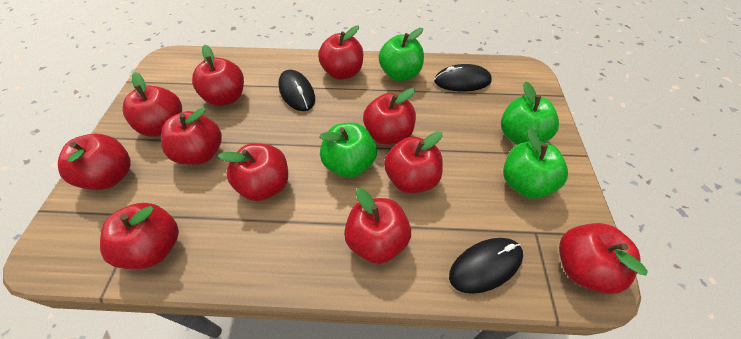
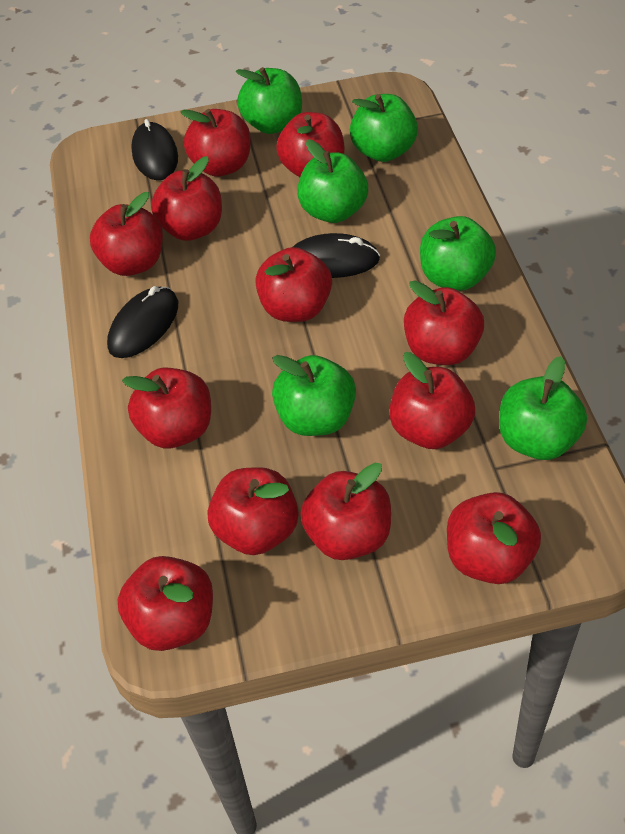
green apple: [319,123,377,178] [379,28,424,81] [501,81,559,145] [503,127,568,199] = 4 -> [236,67,302,134] [272,355,356,436] [297,139,368,223] [350,94,418,162] [420,216,496,291] [499,356,587,460] = 6
red apple: [58,134,131,190] [100,203,179,269] [123,72,182,137] [161,108,222,165] [192,44,244,106] [218,144,288,201] [318,26,363,80] [344,188,411,264] [363,88,416,145] [384,132,443,193] [559,223,648,294] = 11 -> [90,192,163,276] [117,556,213,651] [122,368,211,448] [151,156,222,241] [180,109,251,177] [208,467,299,555] [255,247,332,322] [276,112,344,177] [300,463,391,560] [389,352,475,449] [404,280,484,365] [447,492,541,584] = 12

